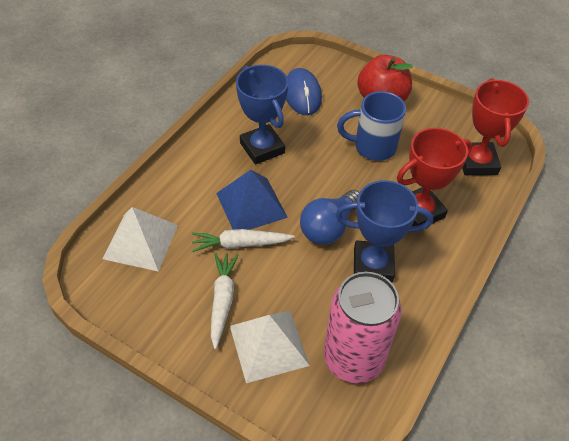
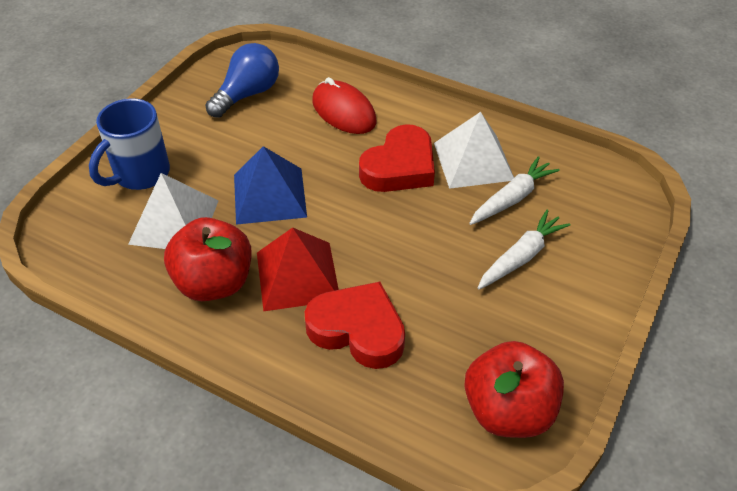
blue mouse: [286,68,322,115] = 1 -> none = 0
blue trophy: [236,65,288,165] [336,180,433,282] = 2 -> none = 0
pink can: [324,272,401,384] = 1 -> none = 0
red apple: [357,55,413,101] = 1 -> [164,217,251,301] [464,341,564,438] = 2
red heart: none = 0 -> [305,282,405,369] [359,124,435,192] = 2
red mouse: none = 0 -> [312,77,377,134] = 1
red pyramid: none = 0 -> [257,227,339,312] = 1
red trophy: [397,128,472,226] [462,78,529,175] = 2 -> none = 0

